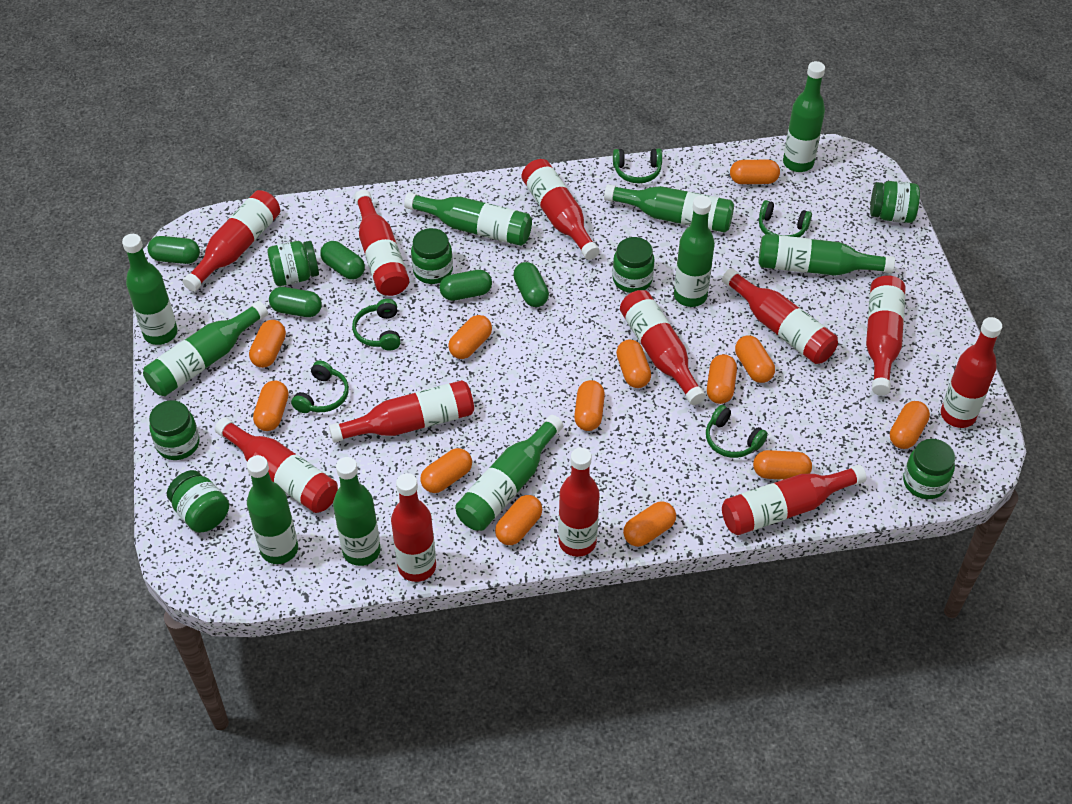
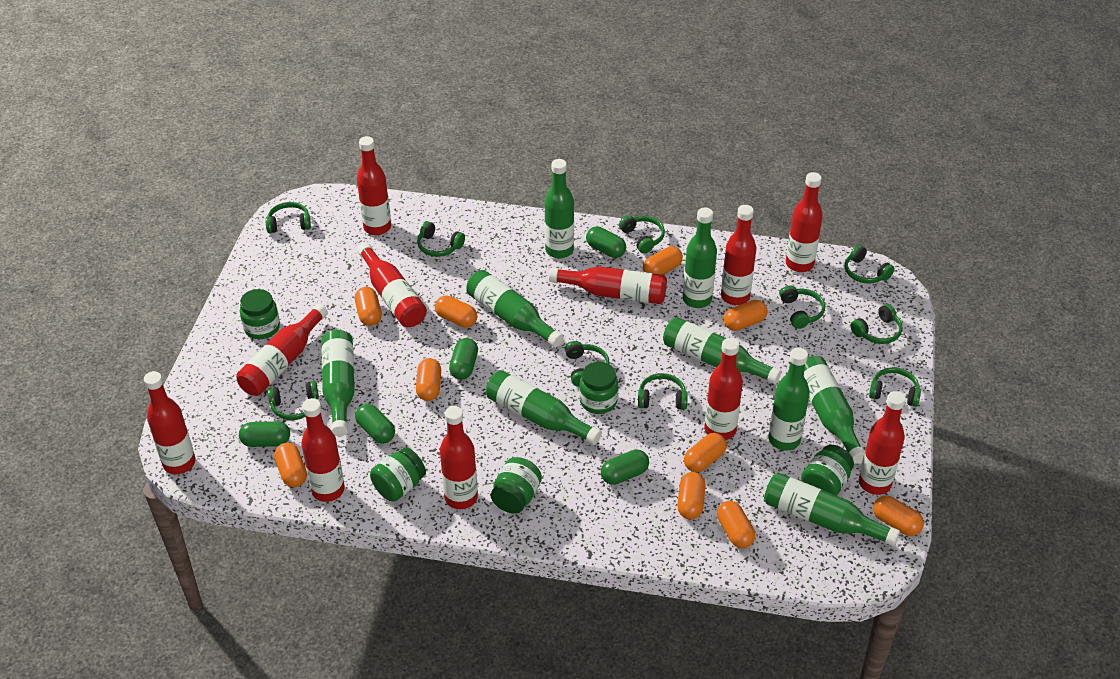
green bottle: [122,234,178,345] [143,301,268,396] [247,455,298,564] [333,457,381,566] [404,192,532,246] [455,415,563,531] [604,184,734,233] [674,196,715,307] [758,234,895,276] [783,61,825,172] = 10 -> [322,330,355,437] [466,270,564,347] [486,370,602,445] [545,159,574,258] [663,317,782,384] [683,207,717,308] [764,473,900,546] [769,348,810,451] [804,356,865,464] = 9
green headphones: [291,360,349,413] [352,299,401,351] [613,148,662,183] [706,405,768,458] [759,200,812,237] = 5 -> [265,202,311,233] [268,381,319,420] [417,221,465,257] [565,341,609,387] [619,215,665,253] [638,373,687,410] [780,285,825,329] [845,245,894,284] [851,304,903,344] [869,367,921,407] = 10
green jar: [149,400,200,460] [167,470,229,533] [267,241,319,286] [411,228,453,284] [612,237,655,293] [870,181,920,223] [903,439,955,499] = 7 -> [240,289,280,339] [370,447,426,502] [491,457,542,514] [579,362,618,414] [801,445,854,496] = 5
orange capsule: [249,320,286,368] [253,381,289,431] [420,448,472,493] [448,315,492,359] [495,495,542,545] [574,380,605,431] [616,339,651,388] [623,501,676,547] [707,354,737,404] [730,160,780,184] [735,336,775,383] [753,450,812,480] [890,401,930,449] = 13 -> [274,443,307,487] [355,287,382,326] [416,358,441,401] [435,295,477,328] [643,246,683,275] [677,472,705,519] [684,433,727,472] [717,501,755,548] [724,300,768,331] [873,496,924,536] = 10
red bottle: [183,190,280,292] [215,417,338,513] [329,380,474,443] [355,190,409,296] [391,473,436,582] [522,159,600,260] [558,448,600,557] [620,290,706,405] [722,268,838,364] [722,464,866,535] [866,275,905,396] [941,317,1002,428] = 12 -> [144,371,196,474] [236,304,328,396] [301,398,345,502] [357,136,391,235] [357,243,427,327] [440,406,478,509] [549,266,667,304] [704,338,743,440] [721,205,756,305] [786,172,823,272] [859,391,906,495] = 11

